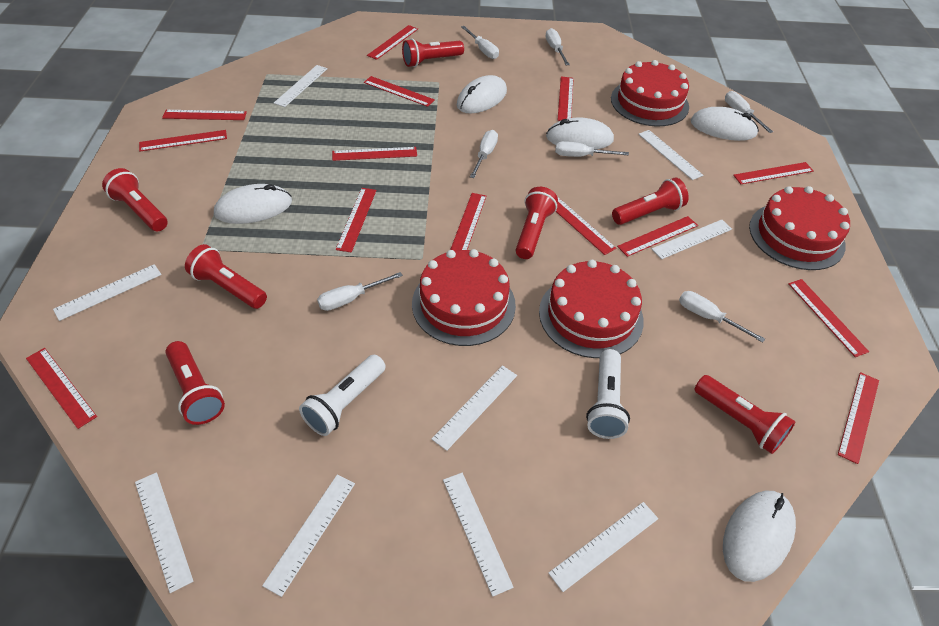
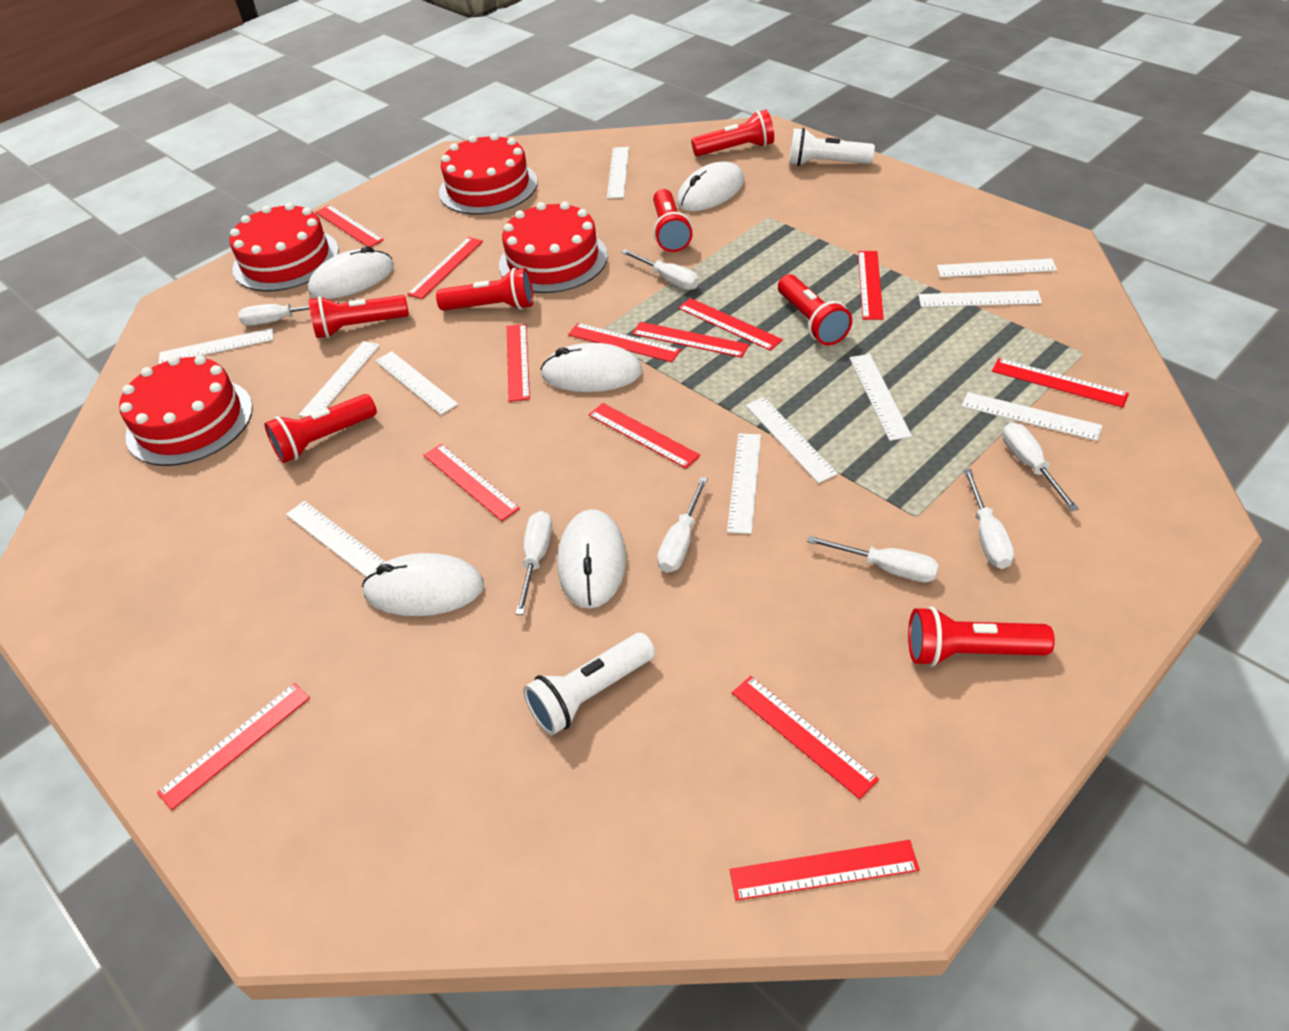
red ruler: [26,348,97,429] [139,130,227,151] [162,110,247,120] [332,147,417,161] [336,188,376,253] [364,76,435,107] [367,25,418,60] [450,193,486,251] [556,197,616,255] [558,77,574,121] [617,216,698,257] [733,162,814,184] [788,279,869,357] [838,372,879,464] = 14 -> [157,683,310,810] [316,205,384,247] [407,237,483,299] [423,444,520,521] [507,324,530,402] [568,323,681,362] [589,403,700,469] [632,322,749,358] [678,298,783,351] [730,840,920,901] [732,676,879,799] [858,251,884,320] [992,358,1129,408] = 13
white ruler: [53,264,162,321] [135,472,194,593] [262,474,355,597] [274,65,328,107] [432,365,517,451] [443,473,514,597] [548,502,658,592] [638,130,703,180] [652,219,732,259] = 9 -> [158,328,273,364] [286,501,386,577] [299,341,380,417] [375,351,458,415] [607,147,629,199] [727,434,761,534] [746,397,838,483] [850,354,912,441] [918,291,1042,307] [937,258,1057,277] [962,392,1103,441] = 11

